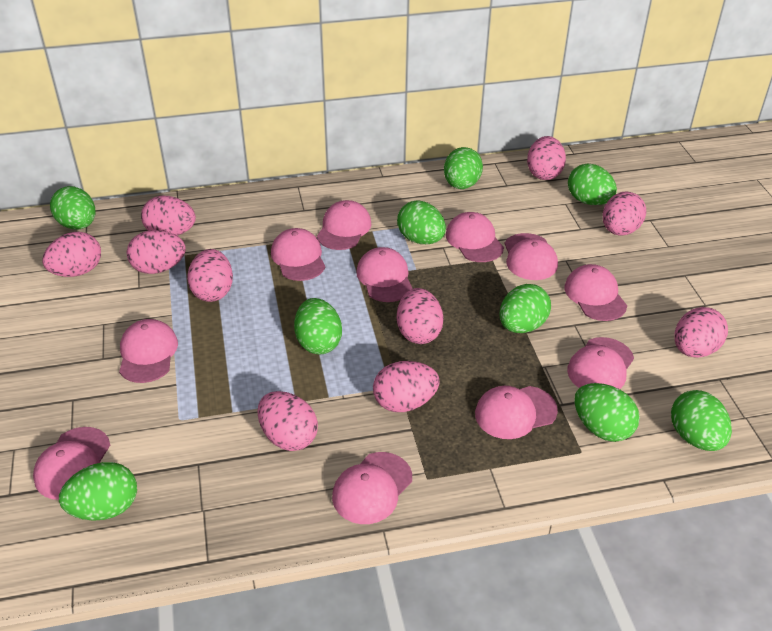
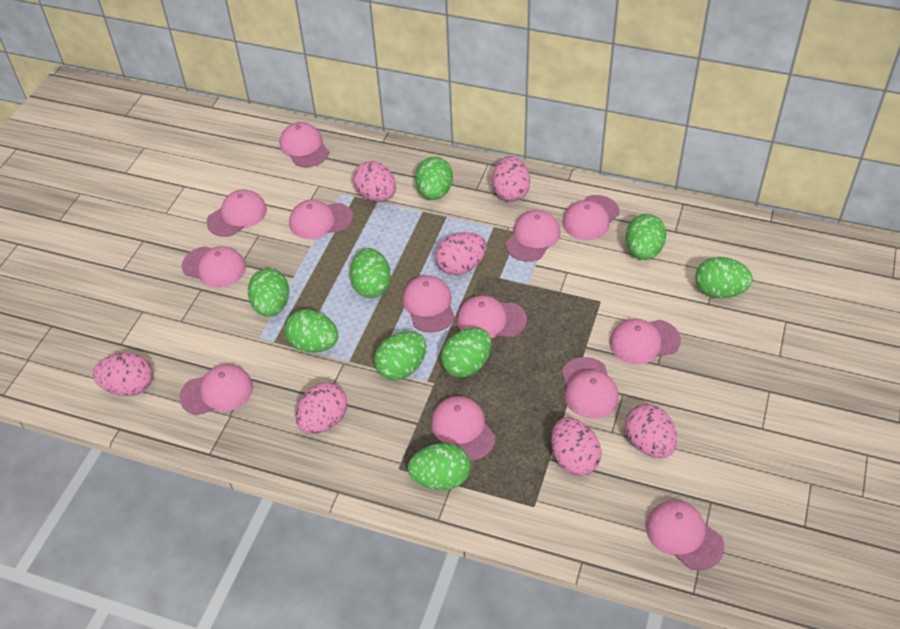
pink cap: [33,427,110,500] [119,319,178,383] [271,228,325,281] [317,200,372,250] [332,452,412,524] [356,247,413,302] [446,212,504,262] [475,386,558,439] [505,233,558,280] [564,264,627,321] [567,337,634,389] = 11 -> [180,364,253,415] [182,246,246,288] [206,189,267,237] [280,122,329,167] [289,200,353,239] [402,275,455,333] [431,396,496,461] [457,295,527,338] [505,210,560,262] [562,357,619,419] [563,195,619,240] [609,319,681,365] [646,500,724,571] = 13
pink egg: [42,232,101,277] [127,230,186,274] [141,196,196,236] [187,249,233,302] [258,391,318,451] [373,361,440,412] [397,288,443,344] [527,136,566,180] [603,191,646,236] [674,307,728,358] = 10 -> [93,353,153,396] [296,382,348,434] [353,161,396,202] [436,232,487,275] [492,156,530,202] [551,417,602,476] [625,404,677,458] = 7

